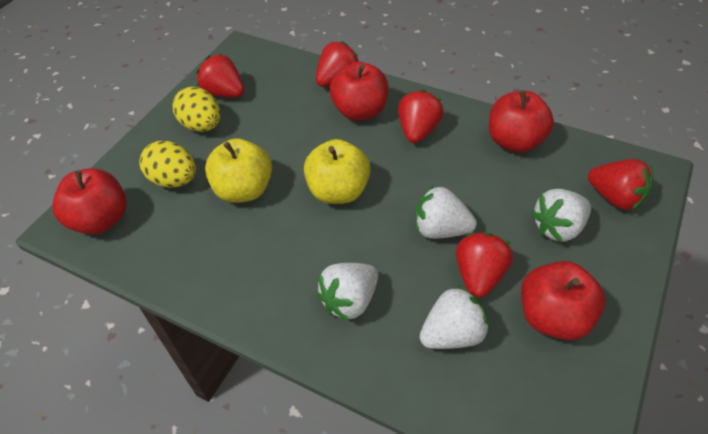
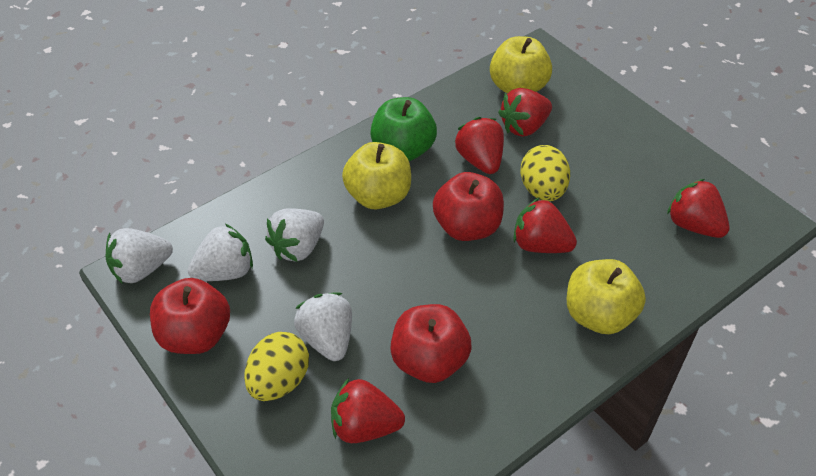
green apple: none = 0 -> [370,97,437,161] = 1
red apple: [53,168,127,235] [330,62,388,121] [489,90,554,153] [521,261,605,340] = 4 -> [150,278,230,354] [390,304,472,383] [433,172,504,241] = 3
yellow apple: [205,138,272,203] [304,139,371,204] = 2 -> [342,142,411,209] [490,36,552,94] [567,259,646,334] = 3

